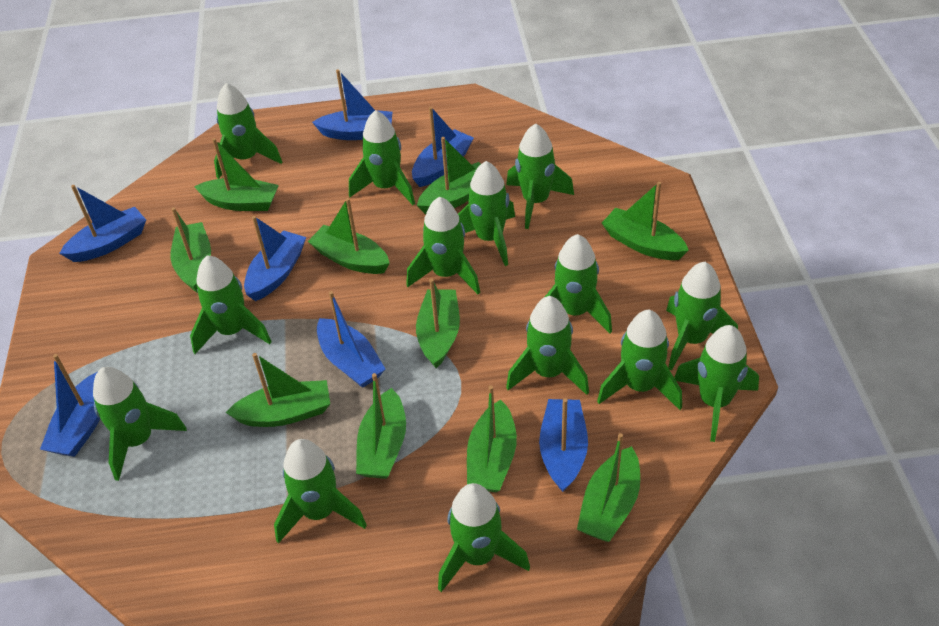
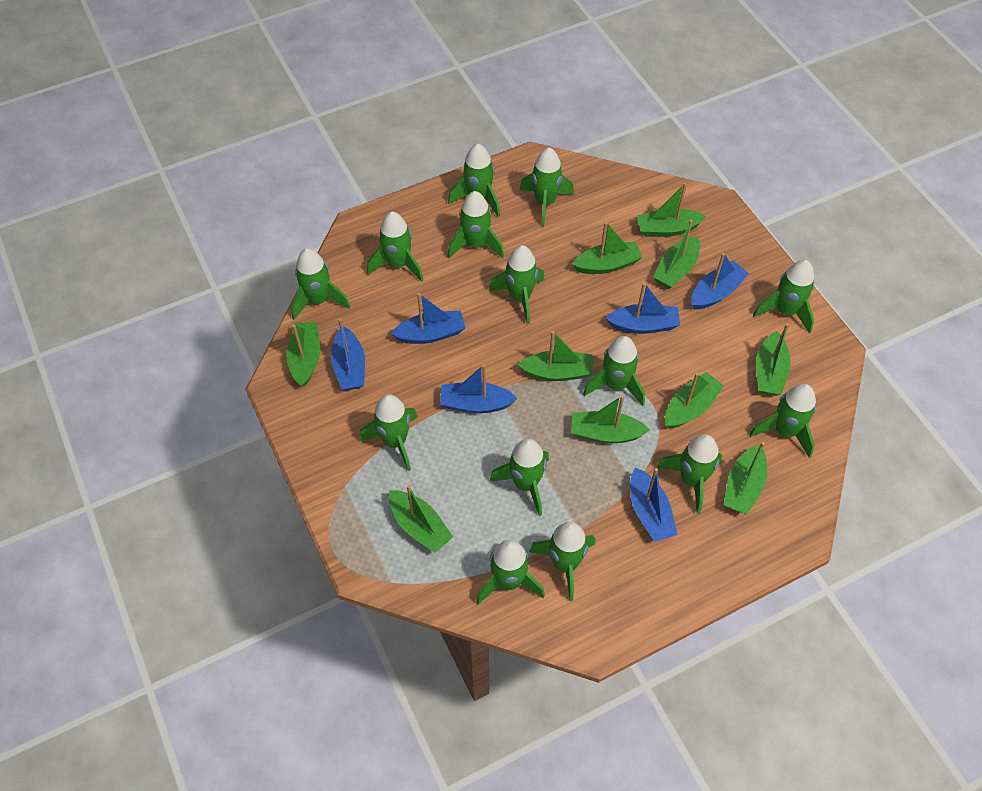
blue boat: [40,354,100,457] [59,185,146,262] [244,216,306,301] [312,69,392,140] [317,291,385,388] [412,107,474,187] [539,398,588,492] = 7 -> [331,318,365,390] [391,293,466,344] [440,364,518,413] [606,283,680,334] [630,467,678,542] [691,253,749,310] = 6

